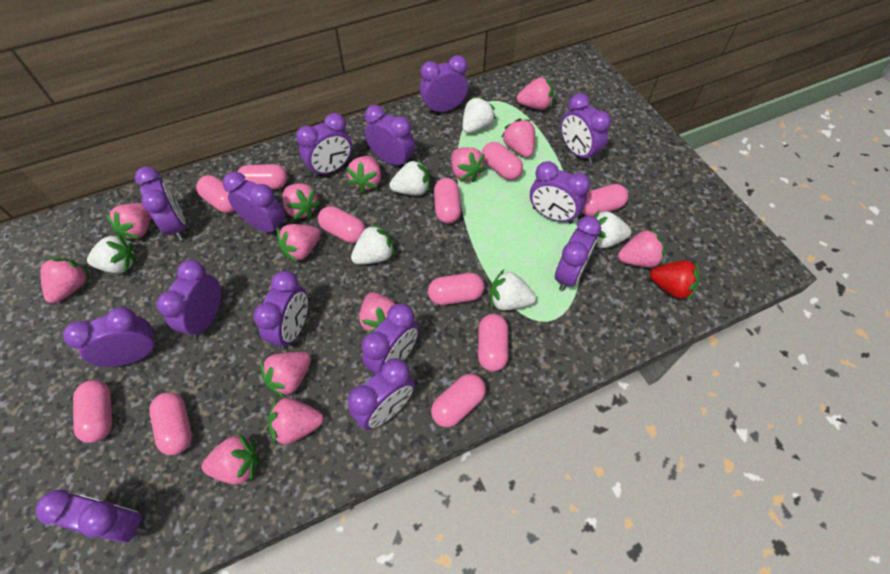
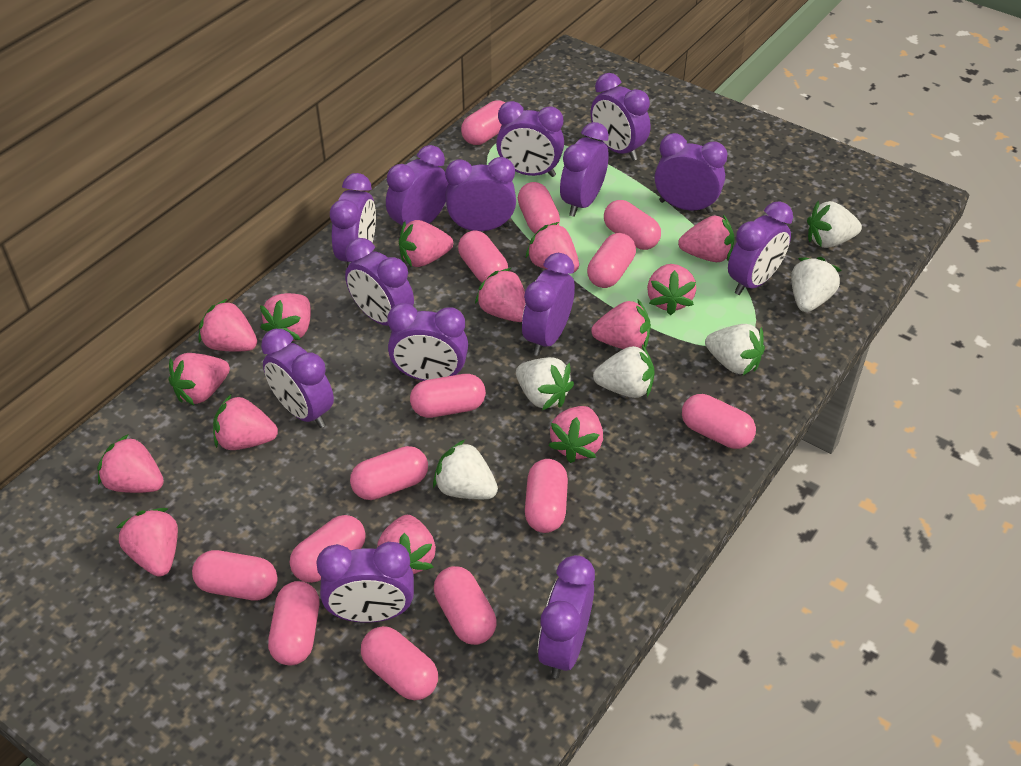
pink capsule: [73,380,112,443] [149,392,192,455] [196,175,235,213] [237,164,287,189] [318,206,366,243] [428,273,484,305] [431,374,486,427] [434,178,461,224] [478,314,508,372] [482,142,523,180] [581,184,628,217] = 11 -> [192,550,278,600] [268,581,319,665] [290,515,366,583] [350,446,428,500] [361,626,438,700] [410,374,486,418] [434,566,497,645] [458,230,508,283] [461,100,505,145] [518,182,560,234] [525,459,568,533] [587,233,636,288] [604,200,661,250] [682,394,756,449] = 14
pink strawberry: [40,258,90,303] [106,203,151,241] [202,434,259,484] [260,352,311,398] [268,398,324,445] [277,224,321,263] [282,183,321,220] [346,156,381,193] [359,292,395,335] [451,147,486,182] [502,119,535,158] [517,77,554,110] [618,228,665,268] = 13 -> [97,434,164,493] [116,508,178,577] [169,353,230,406] [199,299,257,351] [213,394,278,450] [260,293,311,341] [377,515,436,574] [399,220,453,267] [475,268,525,322] [526,222,579,272] [548,406,603,463] [591,300,651,349] [647,264,696,315] [678,215,735,262] = 14
red strawberry: [650,260,700,301] = 1 -> none = 0

